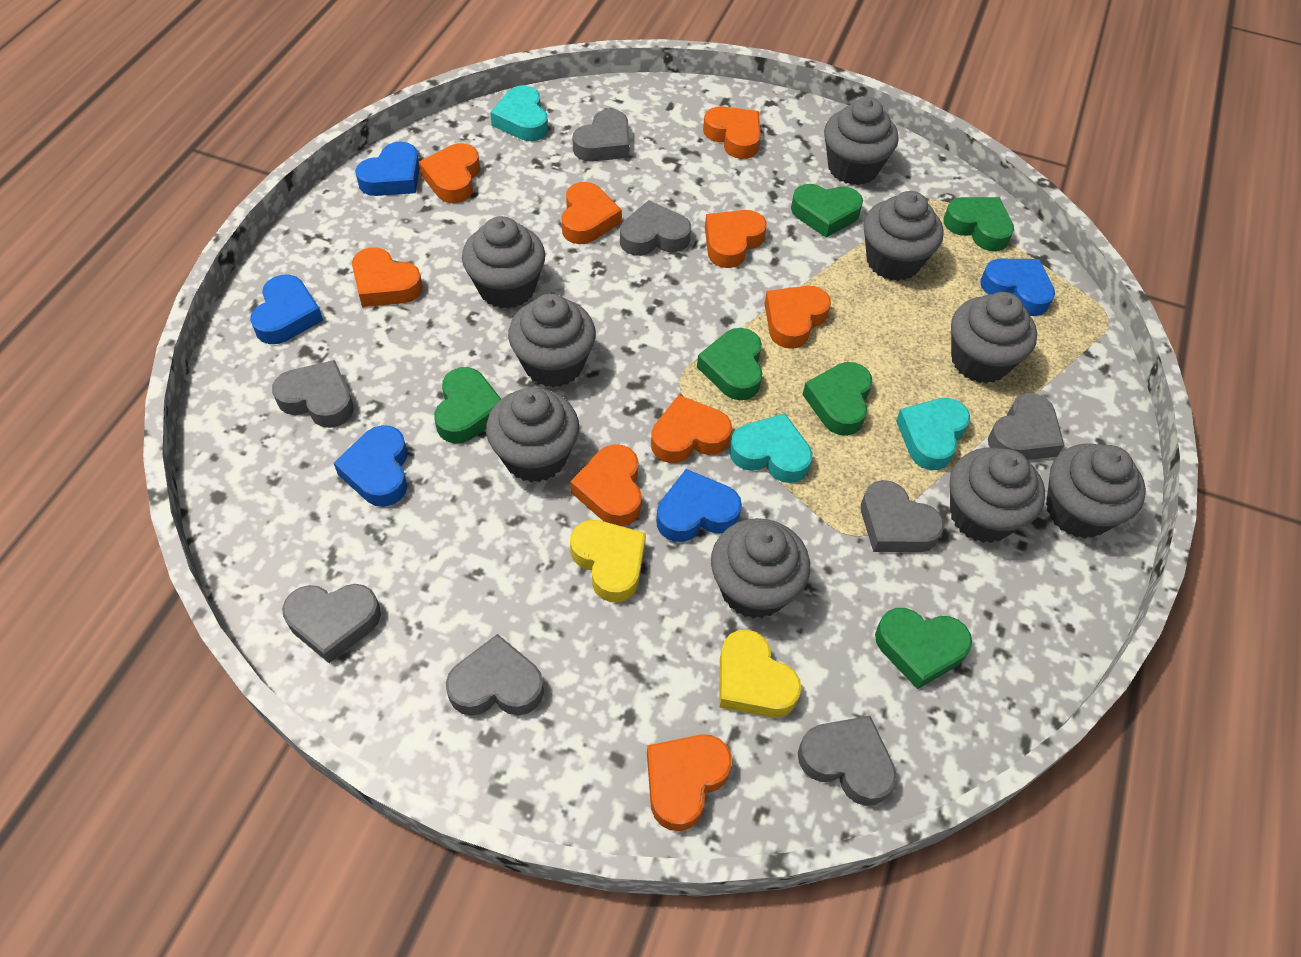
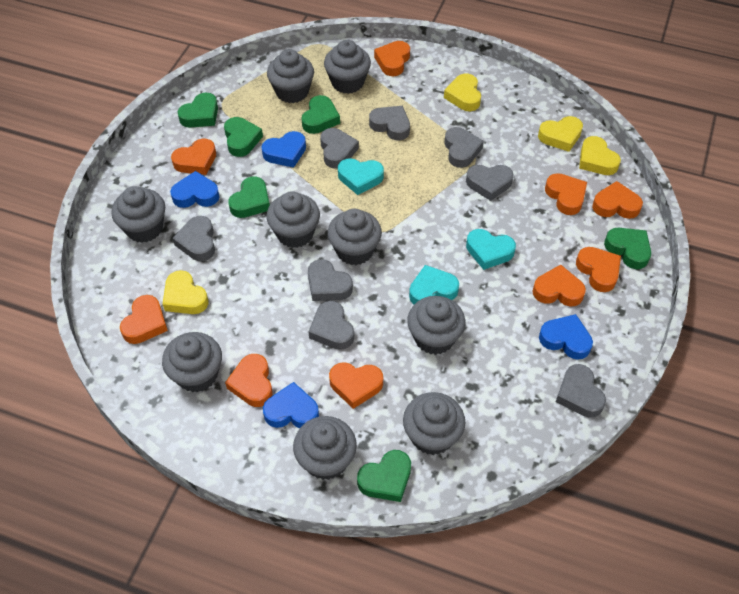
blue heart: [250,275,323,344] [334,425,408,507] [355,141,420,196] [656,469,742,542] [980,259,1055,316] = 5 -> [170,171,220,208] [262,131,306,168] [263,382,319,428] [539,314,593,360] = 4
yellow heart: [570,520,646,602] [719,629,801,718] = 2 -> [163,270,208,314] [444,73,481,111] [538,116,583,152] [579,136,621,175] = 4

